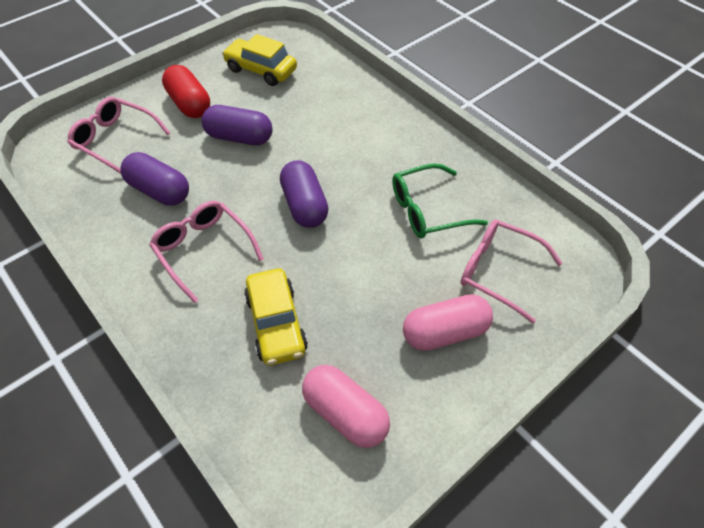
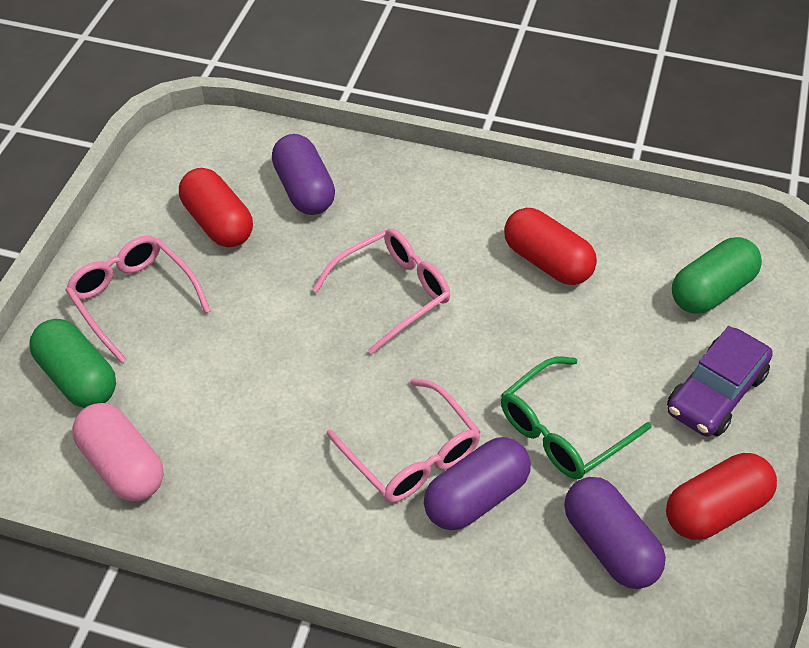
green capsule: none = 0 -> [29,319,116,408] [672,237,762,314] = 2
pink capsule: [302,365,390,448] [403,294,493,351] = 2 -> [72,403,164,501] = 1
purple car: none = 0 -> [667,326,773,437] = 1
red capsule: [162,65,210,118] = 1 -> [179,168,253,247] [504,208,597,285] [666,453,777,540] = 3
yellow car: [222,34,297,86] [244,269,308,365] = 2 -> none = 0

